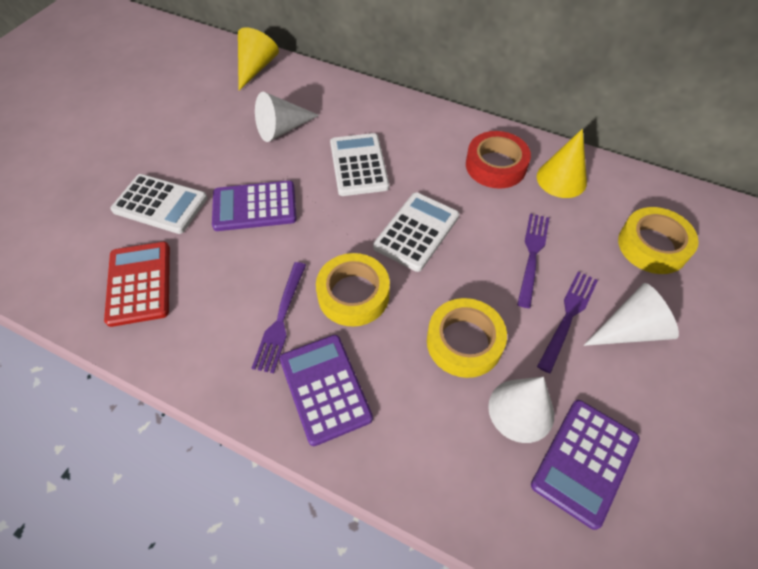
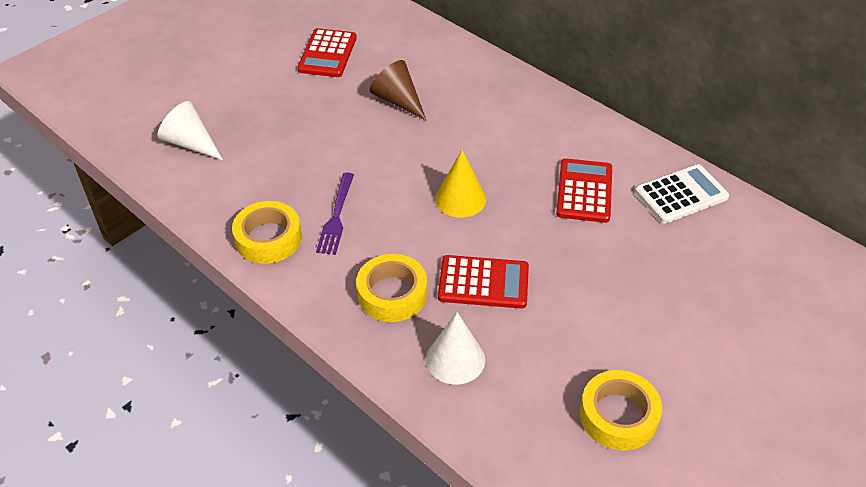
brown cone: none = 0 -> [370,60,426,120] = 1
purple calculator: [212,181,297,231] [279,335,373,446] [531,400,640,530] = 3 -> none = 0
purple fork: [252,262,306,373] [517,213,549,308] [537,271,598,373] = 3 -> [316,172,354,255] = 1
red calculator: [104,242,170,327] = 1 -> [297,28,357,77] [438,255,529,309] [556,158,612,223] = 3
red tape: [466,131,531,189] = 1 -> none = 0
white calculator: [110,174,208,234] [330,133,389,196] [373,192,459,272] = 3 -> [635,164,729,224] = 1
white cone: [255,92,319,142] [488,377,554,443] [584,283,679,346] = 3 -> [157,101,223,160] [426,312,485,385] = 2
yellow cone: [238,27,279,91] [537,129,587,198] = 2 -> [435,150,486,218] = 1

